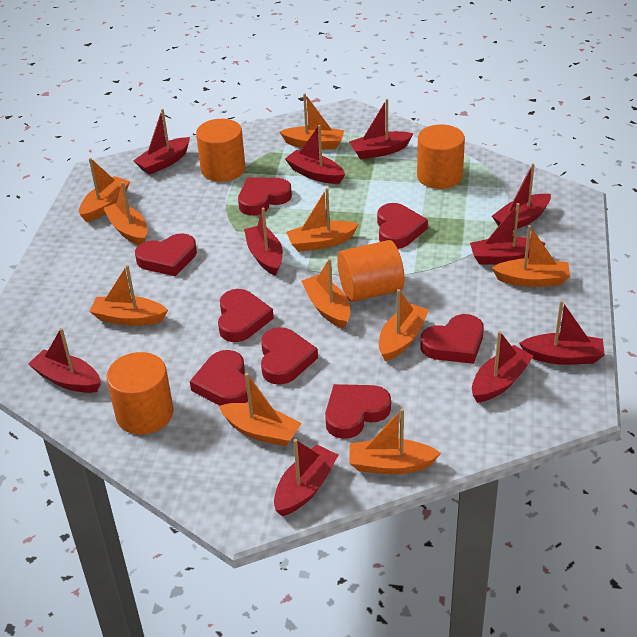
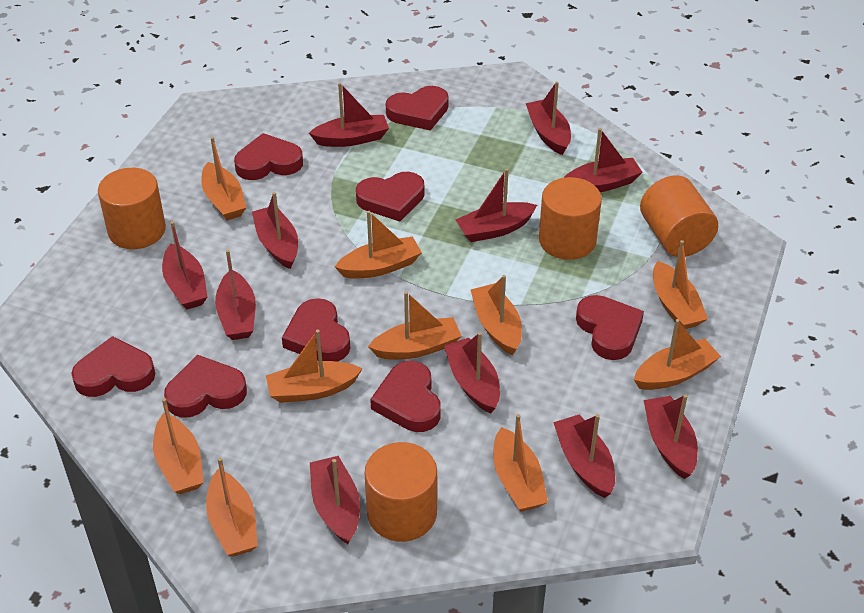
red boat: [28,328,101,393] [133,109,190,175] [244,208,283,276] [274,439,338,516] [285,125,345,184] [349,99,413,159] [470,203,546,265] [472,331,534,403] [492,163,551,230] [519,300,605,365] = 10 -> [162,221,208,309] [215,250,256,340] [252,192,298,269] [309,83,389,147] [310,456,360,544] [444,332,500,414] [455,168,537,242] [526,81,571,155] [553,414,615,498] [564,128,642,192] [644,394,698,479] = 11

